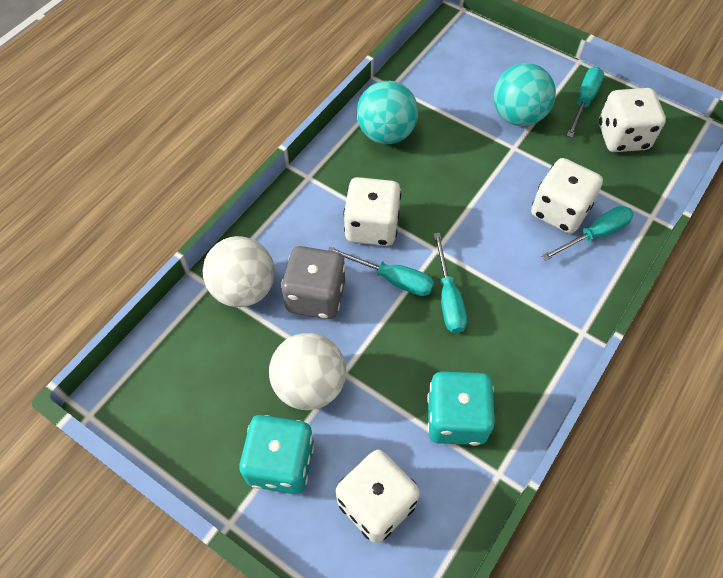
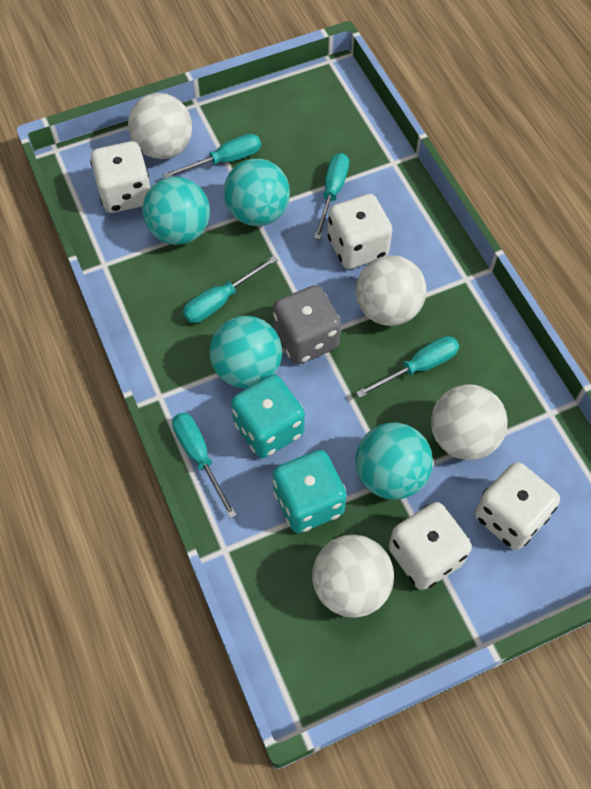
turquoise ball: [357,81,418,144] [493,63,556,126] = 2 -> [142,177,210,245] [210,316,282,388] [224,159,290,226] [355,422,433,500] = 4
turquoise screwdriver: [328,247,434,296] [434,233,467,333] [541,206,634,261] [567,67,604,137] = 4 -> [163,134,261,178] [172,413,236,519] [183,256,278,323] [314,153,349,240] [356,336,459,398] = 5
white ball: [203,236,275,307] [269,333,346,410] = 2 -> [128,93,192,159] [312,534,394,618] [356,255,427,326] [431,385,508,460] = 4

